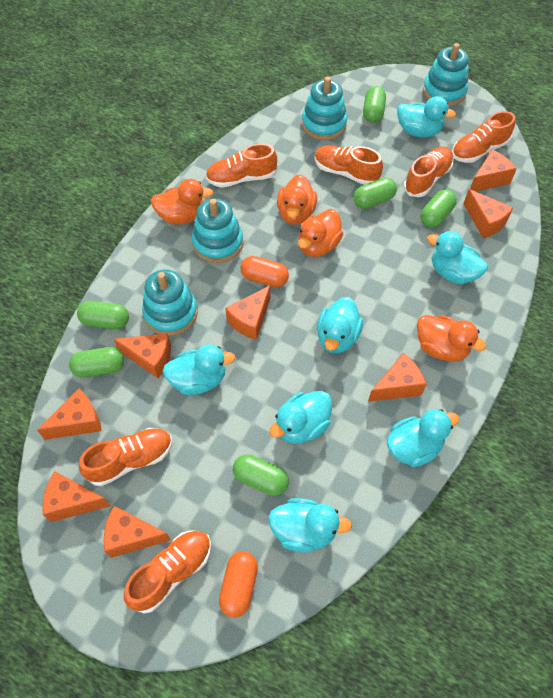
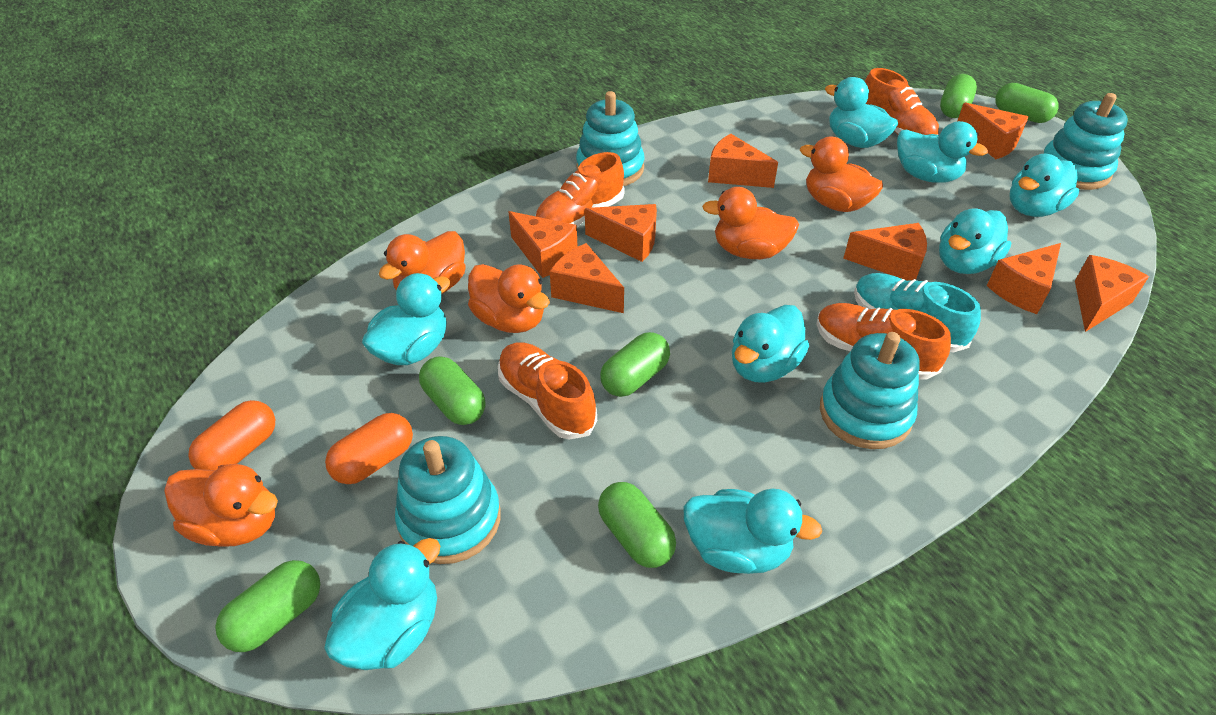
orange duck: [151,179,213,224] [277,174,317,225] [298,209,343,257] [417,315,486,362] = 4 -> [164,464,278,547] [378,231,466,294] [468,264,550,333] [702,187,799,259] [800,136,883,212] = 5
orange shoe: [79,428,172,486] [124,530,211,614] [206,144,277,188] [315,145,383,185] [403,146,454,197] [452,111,515,163] = 6 -> [498,342,597,440] [535,152,625,227] [816,303,951,380] [865,68,939,135] = 4
turquoise duck: [163,345,235,395] [268,498,352,552] [269,391,332,444] [317,297,363,353] [387,409,459,467] [397,96,456,138] [427,231,488,284] = 7 -> [324,538,440,670] [362,273,450,365] [683,488,822,574] [732,305,809,383] [825,77,898,148] [897,121,988,183] [939,208,1011,274] [1009,154,1079,217] = 8
turquoise shoe: none = 0 -> [854,273,981,352] = 1

